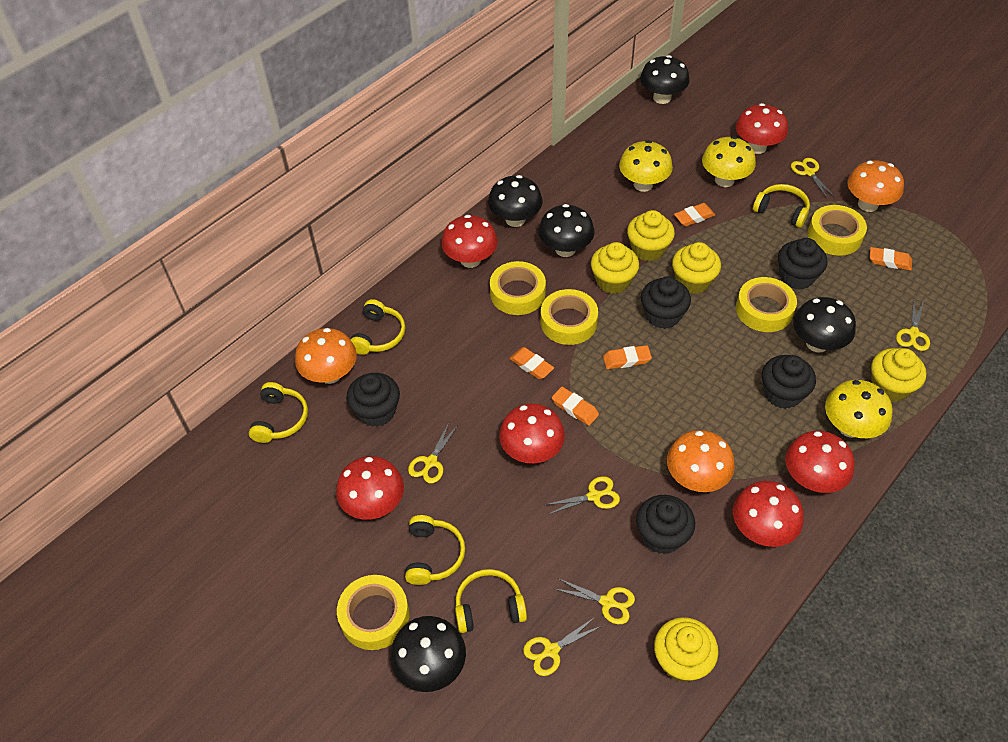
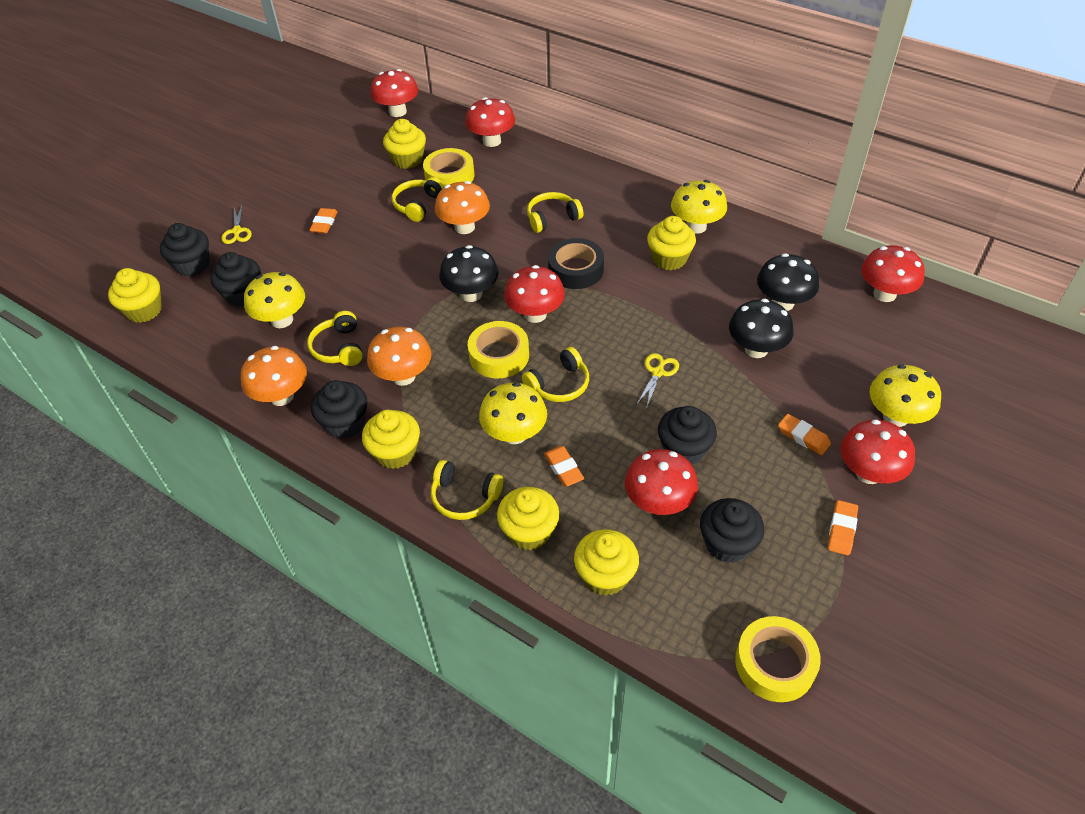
black mushroom: [390,616,466,692] [488,175,543,227] [538,204,594,257] [640,55,690,104] [793,297,856,352] = 5 -> [439,245,499,302] [729,299,793,358] [757,253,819,311] = 3
black tape: none = 0 -> [548,238,604,289] = 1
orange eraser: [509,347,554,379] [552,387,599,426] [603,345,652,369] [674,203,715,226] [870,247,912,271] = 5 -> [309,208,338,234] [544,446,584,486] [778,414,831,455] [828,500,858,555] = 4
yellow cupcake: [591,242,639,294] [627,210,675,261] [654,617,719,682] [672,242,721,294] [871,348,926,402] = 5 -> [108,268,162,323] [362,410,420,469] [383,119,426,169] [497,487,559,550] [574,529,639,596] [647,216,696,270] = 6
yellow mushroom: [619,140,673,192] [702,136,756,187] [825,380,893,438] = 3 -> [244,272,305,328] [479,382,547,444] [671,180,727,234] [869,364,941,427] = 4
yellow scissors: [408,423,458,483] [523,617,602,676] [545,476,620,515] [555,578,635,624] [791,158,835,199] [896,299,930,351] = 6 -> [221,205,252,244] [636,353,679,409] = 2
yellow tape: [337,575,409,650] [490,261,546,315] [541,289,598,345] [736,277,797,332] [808,205,867,256] = 5 -> [423,148,474,187] [468,321,529,378] [735,616,821,702] = 3

